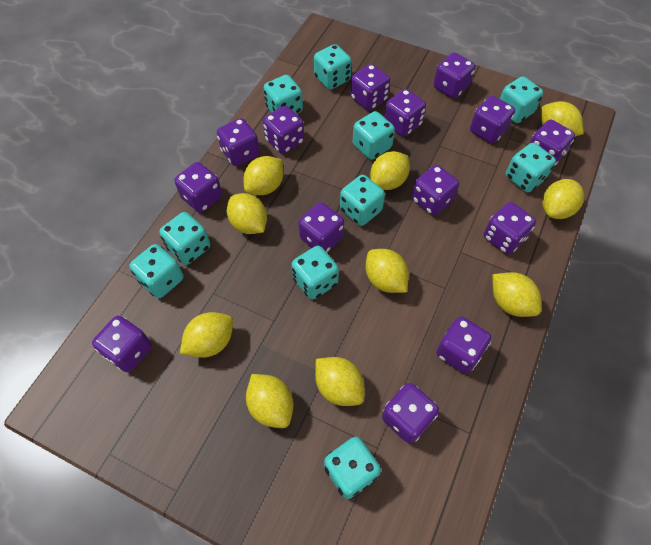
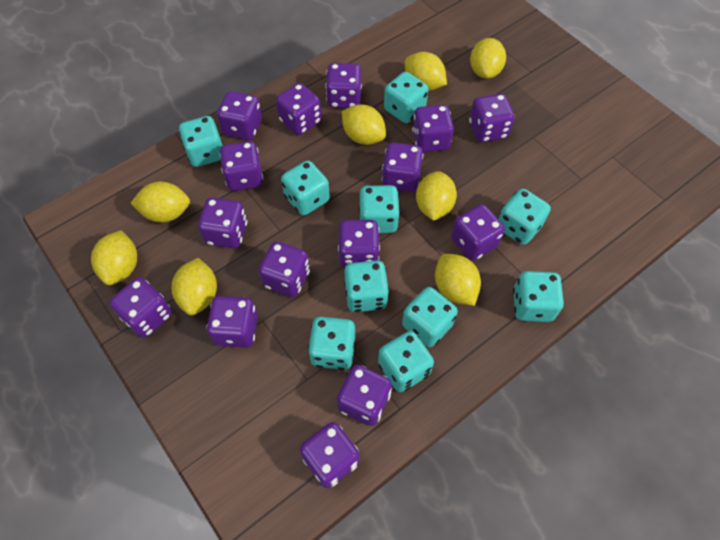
purple dice: [92,316,152,372] [174,162,222,213] [217,118,260,166] [263,106,304,154] [299,202,344,252] [350,64,390,111] [382,383,439,444] [384,89,426,136] [412,165,459,216] [433,53,475,98] [436,317,491,374] [470,96,515,143] [484,202,536,254] [529,120,575,166] = 14 -> [110,278,172,338] [198,197,247,249] [206,296,258,348] [217,91,262,140] [220,141,264,191] [258,241,310,297] [276,83,321,135] [300,422,359,488] [325,63,362,108] [337,365,392,426] [338,220,380,268] [382,142,423,192] [412,105,454,152] [451,204,505,261] [469,94,514,142] = 15
yellow lemon: [180,312,233,358] [227,193,267,234] [244,156,283,195] [246,374,293,428] [315,357,365,406] [365,249,409,293] [370,151,410,190] [493,272,542,317] [541,101,583,136] [542,179,584,219] = 10 -> [91,230,137,285] [131,181,190,222] [172,258,217,315] [342,105,386,145] [405,52,447,91] [416,171,457,221] [435,254,481,306] [470,38,506,79] = 8

